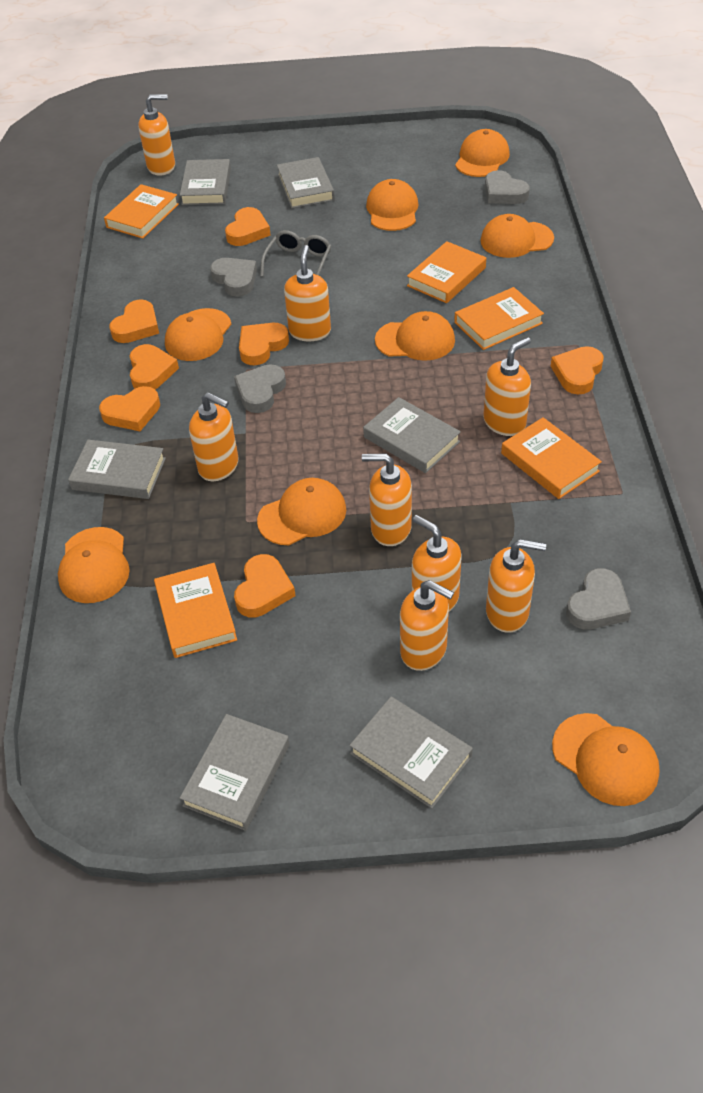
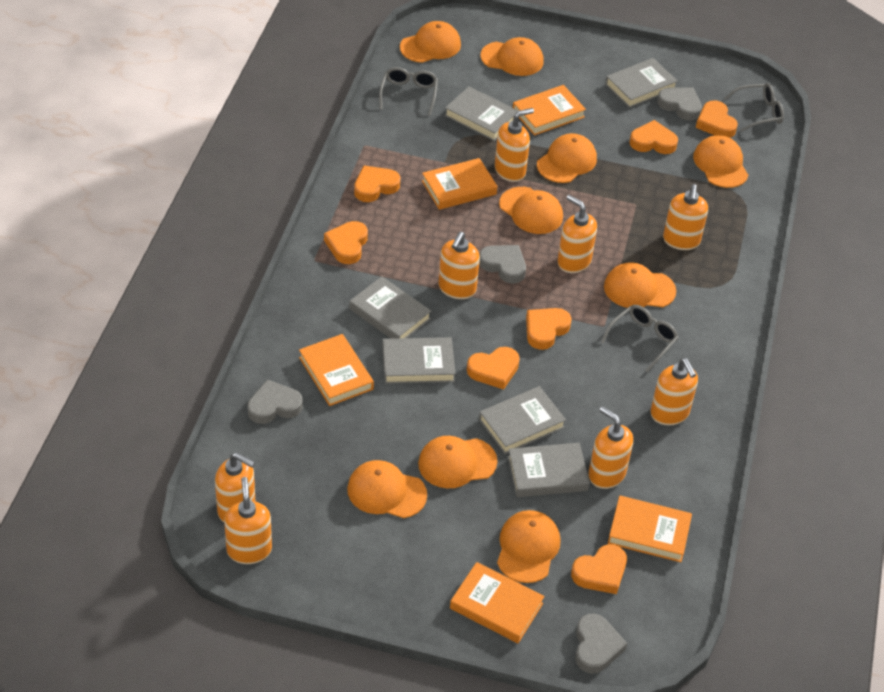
grey glasses: [260,230,331,277] = 1 -> [379,67,438,116] [601,305,679,372] [724,83,784,132] = 3
orange cap: [58,527,130,603] [165,308,231,361] [257,478,346,545] [366,179,418,231] [375,311,455,361] [455,129,510,177] [481,214,554,258] [552,713,660,806] = 8 -> [347,460,427,518] [400,21,461,63] [418,436,498,488] [480,37,544,76] [497,510,561,583] [499,187,563,234] [537,133,597,183] [604,262,676,308] [693,135,748,188] = 9

